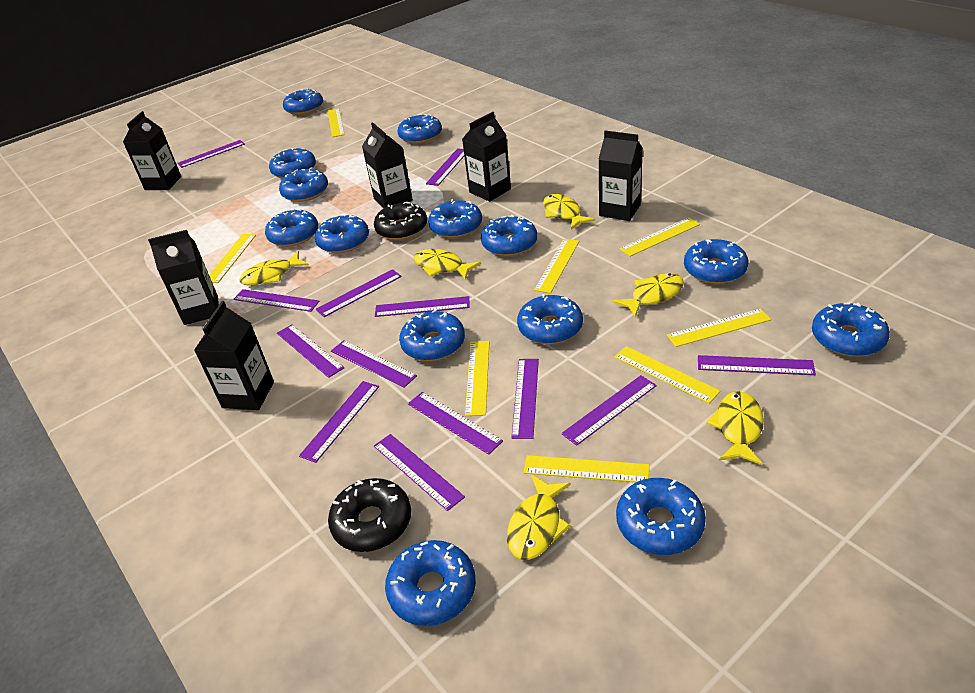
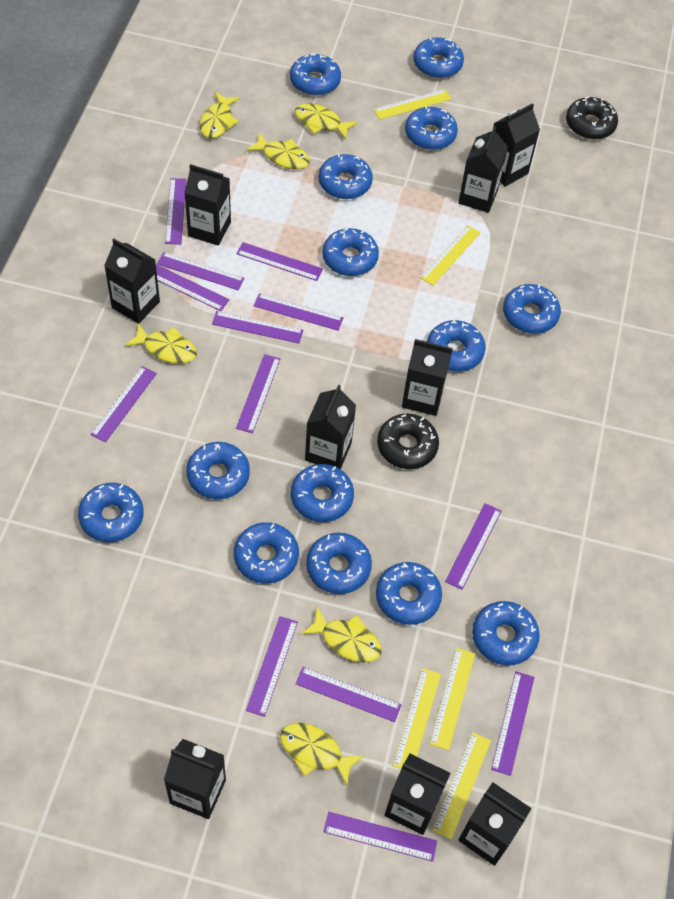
black carton: [123,111,181,190] [148,230,219,325] [194,301,274,410] [362,122,413,208] [462,112,511,202] [598,131,643,221] = 6 -> [104,239,160,323] [164,739,226,819] [184,164,231,246] [305,385,356,469] [385,753,451,835] [402,339,453,416] [458,126,508,213] [458,782,532,866] [493,103,540,187] = 9
yellow ruler: [209,234,256,283] [328,108,345,137] [465,341,489,416] [524,455,649,482] [534,239,579,293] [615,346,721,404] [619,217,700,256] [667,308,771,347] = 8 -> [374,89,451,120] [393,668,441,769] [420,225,481,286] [430,648,475,750] [432,732,491,840] = 5

